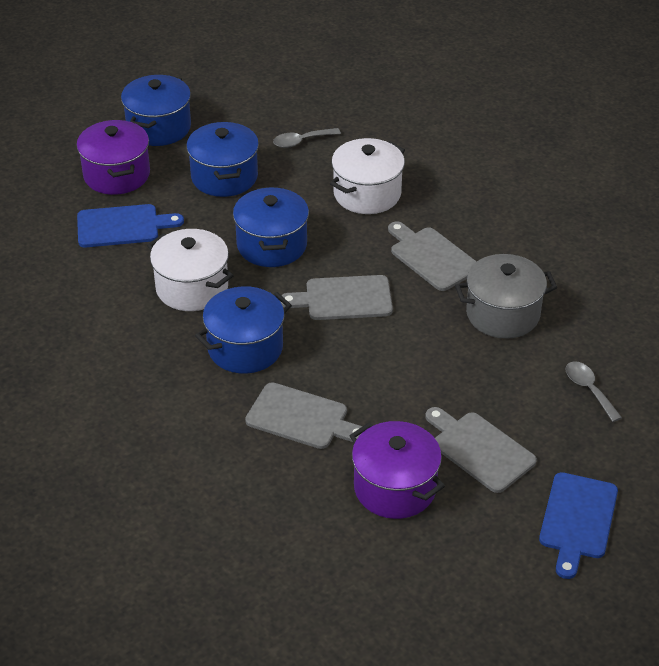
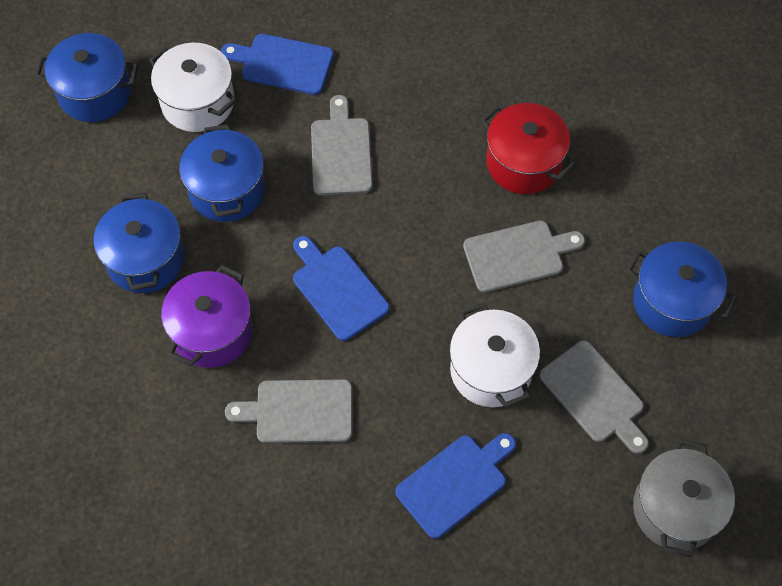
blue cutting board: [77,204,184,247] [539,472,618,579] = 2 -> [221,34,334,95] [293,236,389,341] [395,433,516,539] = 3
grey spoon: [273,128,341,148] [566,361,622,422] = 2 -> none = 0
purple pot: [76,120,150,195] [350,421,445,519] = 2 -> [161,265,252,368] = 1
red pot: none = 0 -> [481,103,575,194] = 1

